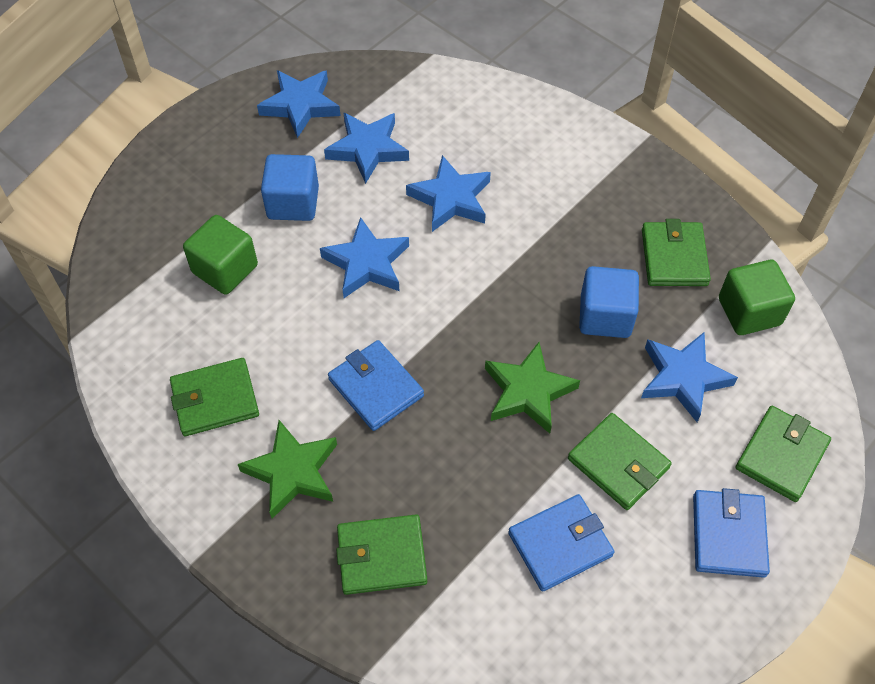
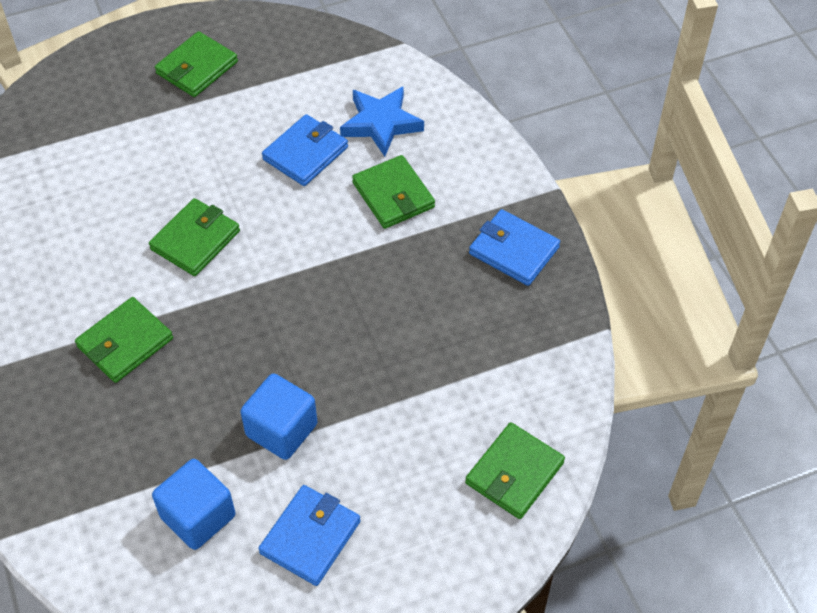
blue star: [257,70,341,138] [320,217,409,298] [324,112,409,184] [406,155,491,232] [641,332,738,422] = 5 -> [340,86,424,157] = 1
green cube: [183,215,258,295] [719,260,795,335] = 2 -> none = 0
green star: [237,420,337,519] [485,342,580,434] = 2 -> none = 0

